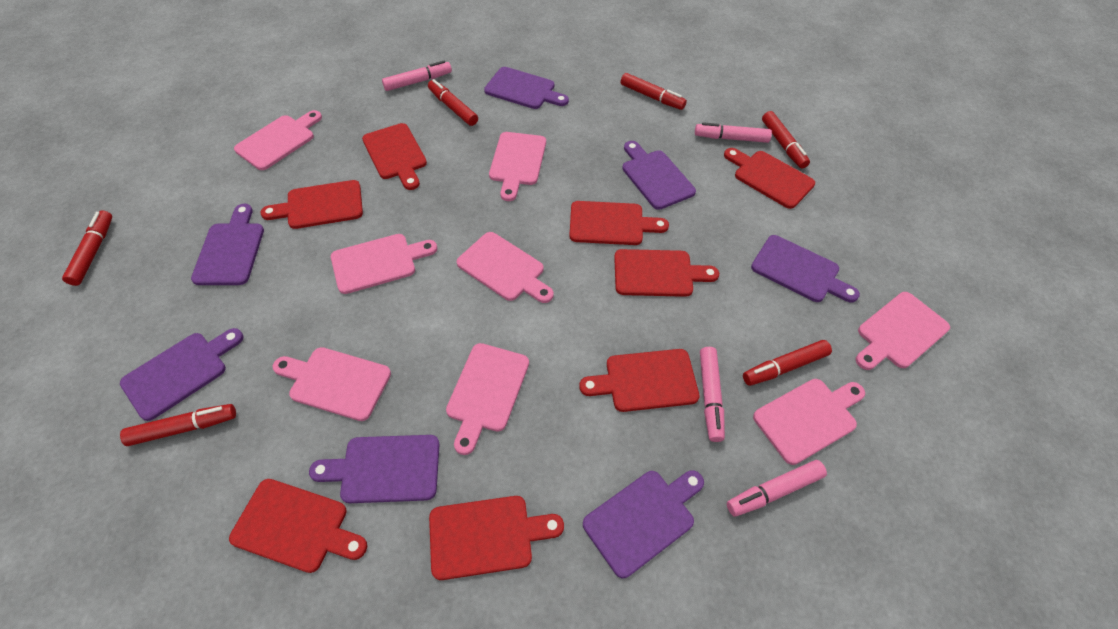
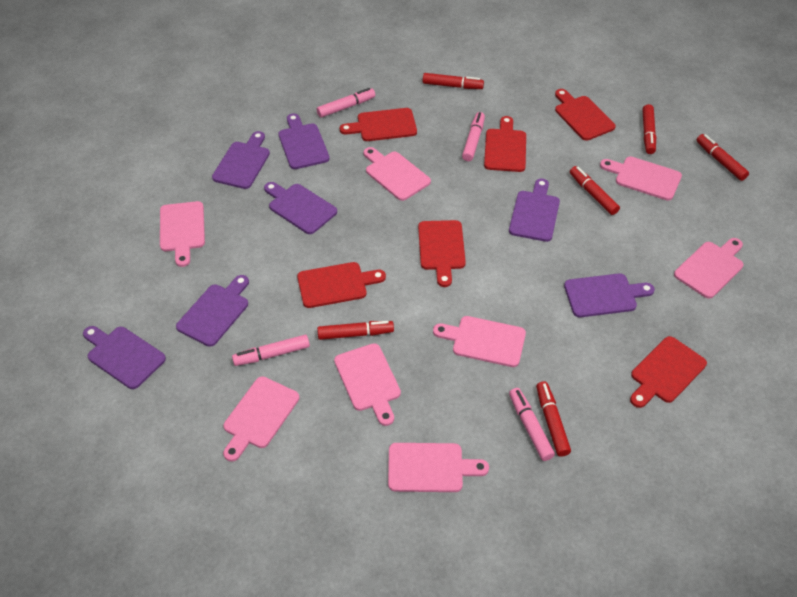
red cutting board: [229,479,367,573] [260,180,363,229] [362,123,427,190] [429,496,564,580] [569,201,669,245] [579,349,699,412] [614,249,719,297] [724,148,815,209] = 8 -> [297,262,386,308] [340,108,417,141] [418,220,466,287] [484,116,526,172] [555,89,616,141] [630,336,707,408] = 6

